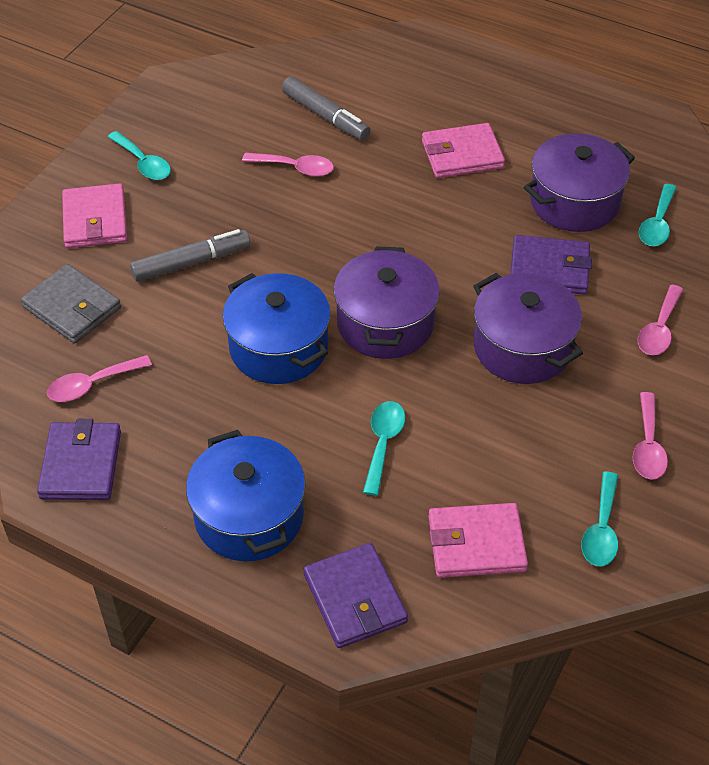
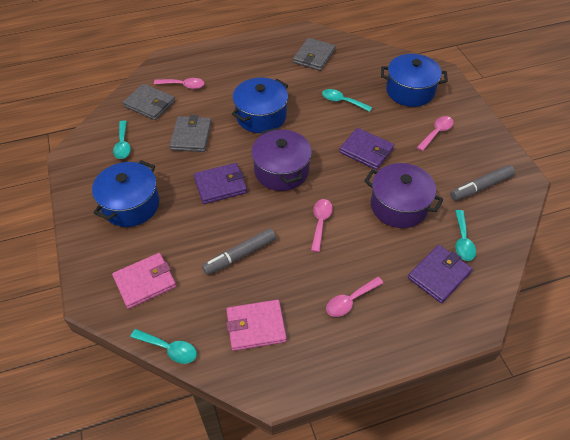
blue pot: [186,430,306,561] [222,273,331,384] = 2 -> [92,160,160,227] [232,78,288,133] [381,54,448,107] = 3
grey wallet: [21,264,121,344] = 1 -> [123,84,175,120] [170,115,212,152] [293,38,335,71] = 3
pink wallet: [62,183,127,248] [422,123,505,178] [428,503,528,578] = 3 -> [112,253,176,309] [226,300,287,351] = 2
purple pot: [334,246,440,359] [474,273,583,384] [524,133,635,232] = 3 -> [251,128,312,191] [364,163,443,228] = 2

